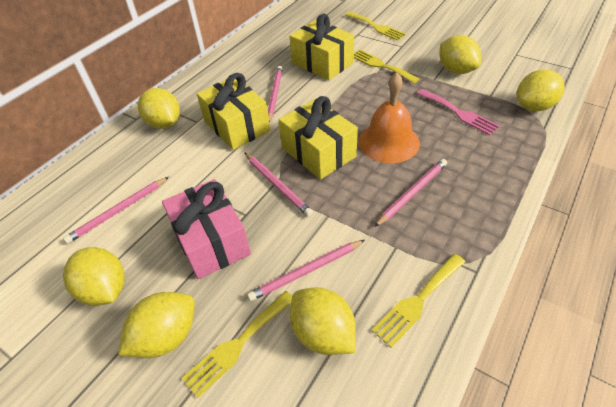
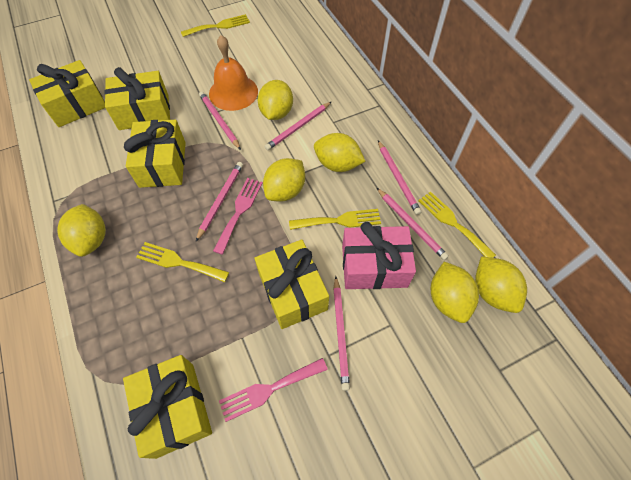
pink fork: [417,89,500,135] = 1 -> [213,178,263,255] [219,358,328,422] = 2
pink pencil: [63,177,169,244] [244,152,313,217] [247,240,365,301] [268,66,283,122] [375,159,447,227] = 5 -> [196,162,243,241] [199,92,241,150] [265,102,331,150] [333,276,350,391] [377,188,449,260] [378,140,421,215] = 6
yellow gift: [197,73,271,150] [278,96,358,180] [290,14,354,80] = 3 -> [29,60,105,127] [104,67,170,130] [123,355,212,459] [124,120,186,188] [254,240,329,329] = 5

